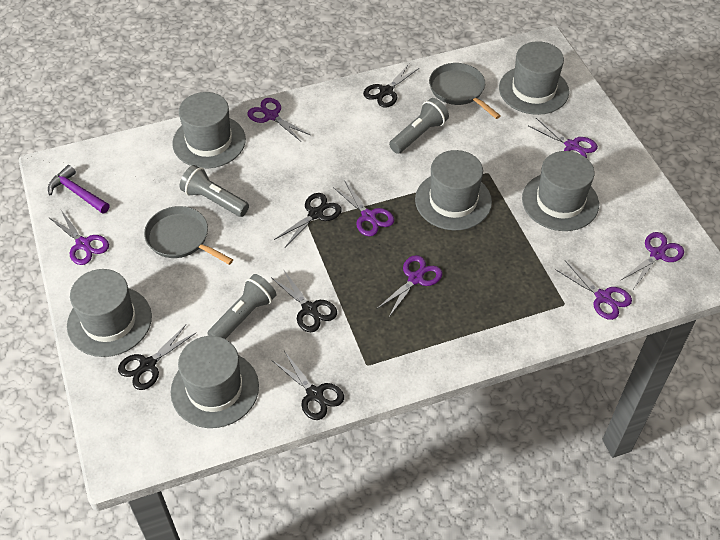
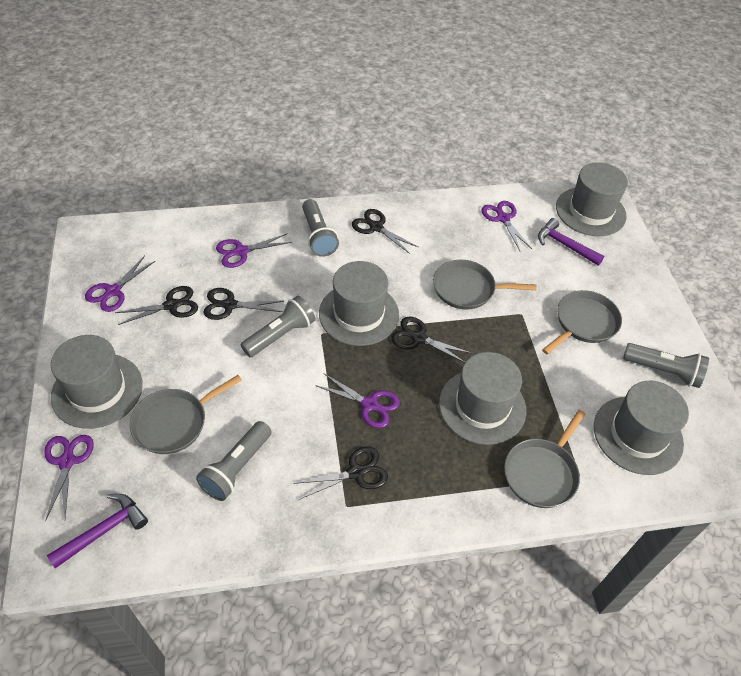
grey flashlight: [180,165,249,217] [207,274,276,339] [389,98,449,154] = 3 -> [196,421,271,501] [241,296,315,357] [302,199,339,257] [623,343,709,388] = 4
grey hat: [67,269,152,357] [171,336,259,428] [172,92,246,168] [415,150,492,230] [499,41,569,115] [522,151,599,231] = 6 -> [51,335,143,429] [319,261,399,346] [439,352,526,445] [556,162,628,236] [594,381,689,475] = 5
grey pan: [144,206,233,265] [429,63,501,119] = 2 -> [130,375,242,454] [433,260,537,310] [504,410,586,508] [542,290,622,354] = 4
purple hammer: [48,165,110,214] = 1 -> [47,494,148,568] [538,218,604,266] = 2
purple scissors: [50,210,109,265] [248,98,310,141] [333,181,394,236] [377,255,442,317] [529,118,598,158] [555,261,632,320] [621,232,684,288] = 7 -> [44,435,94,521] [85,256,155,312] [216,234,292,268] [315,373,400,428] [481,201,532,251] = 5

